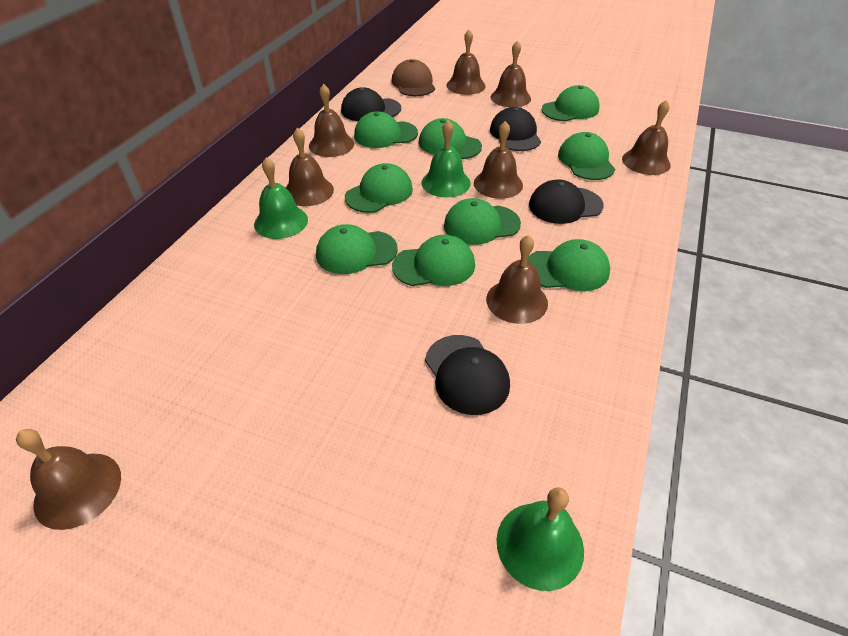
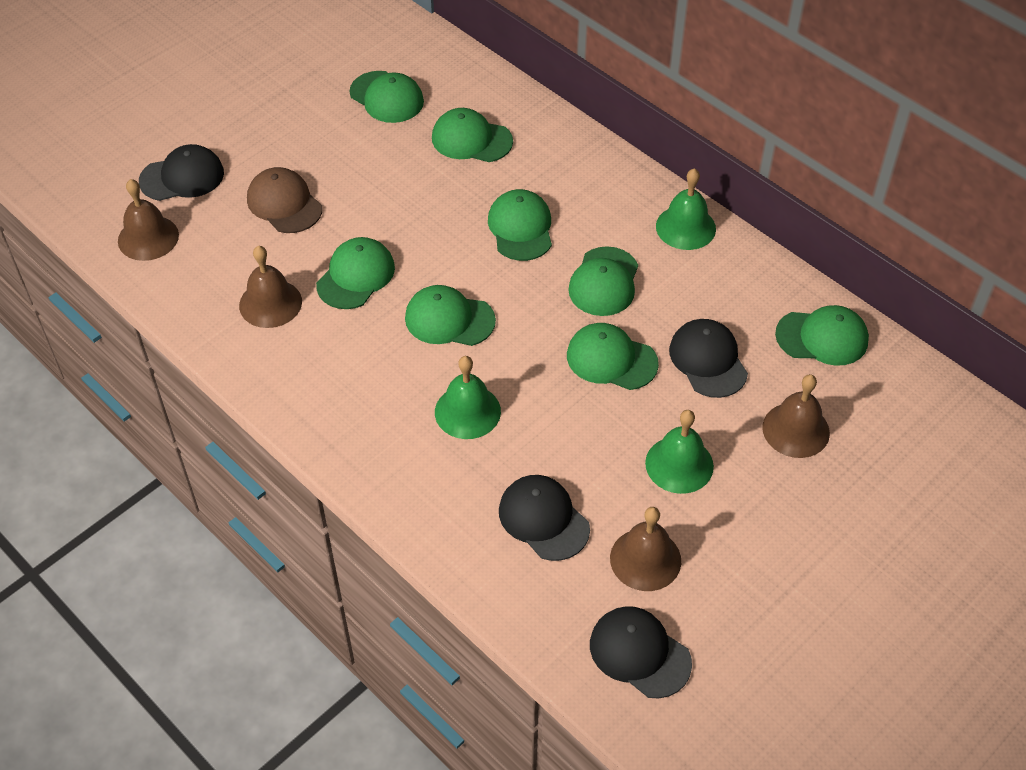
brown bell: [16,429,121,530] [286,128,334,206] [309,84,354,157] [446,30,485,95] [474,121,523,199] [486,235,548,324] [491,40,531,107] [622,100,671,175] = 8 -> [118,179,179,261] [239,246,302,328] [610,507,681,591] [762,374,830,458] = 4
green cap: [316,224,398,274] [345,163,413,213] [354,111,418,148] [392,235,475,286] [419,118,482,159] [444,198,521,245] [527,239,610,291] [542,85,599,122] [558,132,615,180] = 9 -> [316,237,395,309] [350,71,424,123] [405,285,496,346] [432,108,513,162] [488,189,552,261] [567,323,659,390] [568,246,638,316] [775,305,869,366] = 8

